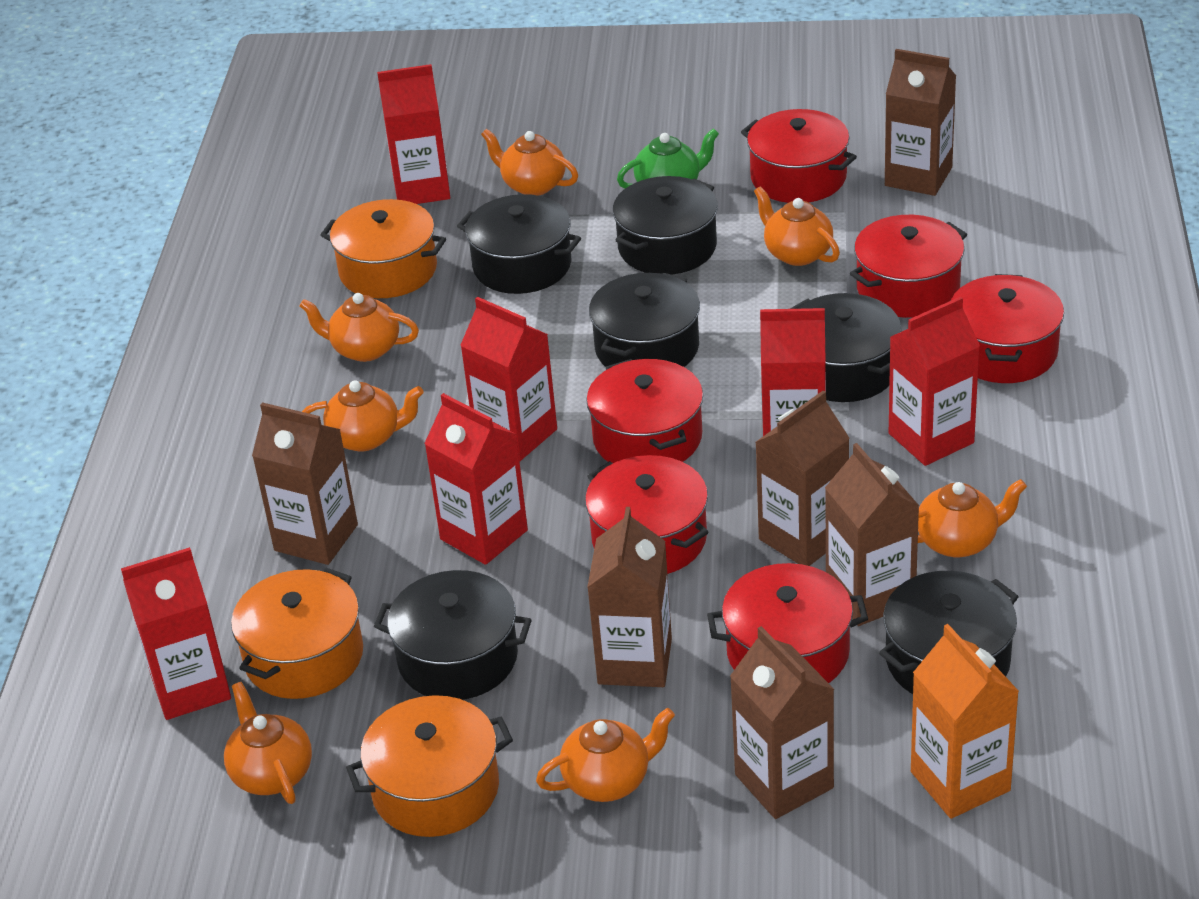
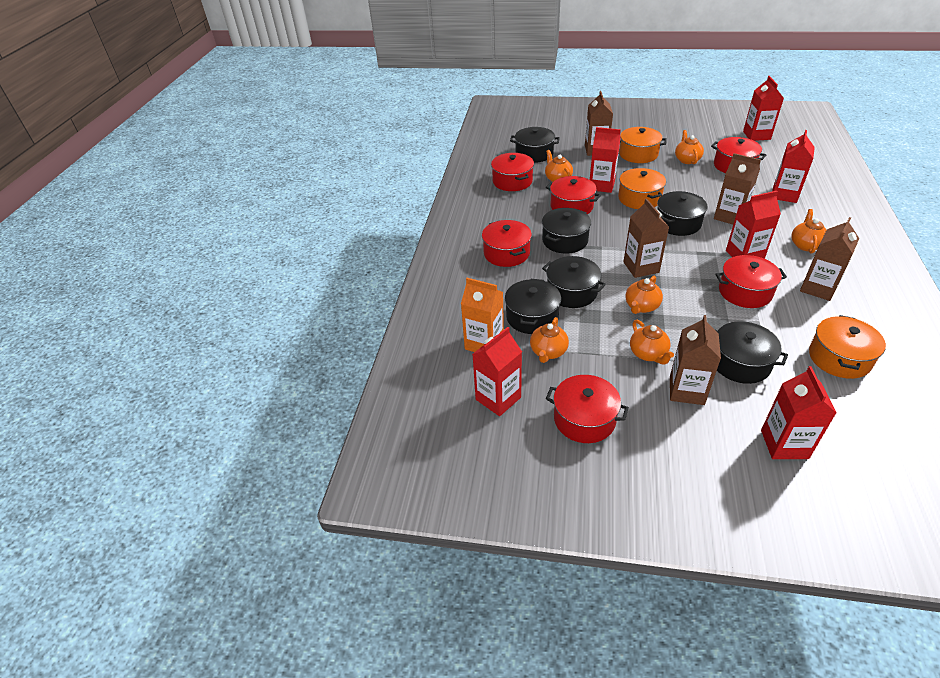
brown carton: [252,402,358,565] [587,507,672,687] [730,626,835,819] [755,391,850,566] [825,443,919,626] [885,49,956,196] = 6 -> [585,91,613,156] [623,199,669,278] [670,315,721,405] [714,153,761,225] [800,217,859,301] = 5
green teapot: [617,128,719,189] = 1 -> none = 0
orange teapot: [224,682,312,804] [299,293,419,362] [302,380,424,451] [481,129,578,196] [536,708,675,802] [754,186,840,266] [918,479,1027,558] = 7 -> [530,317,569,363] [545,150,573,182] [625,276,663,314] [630,319,674,365] [675,130,704,164] [792,209,826,254] = 6

